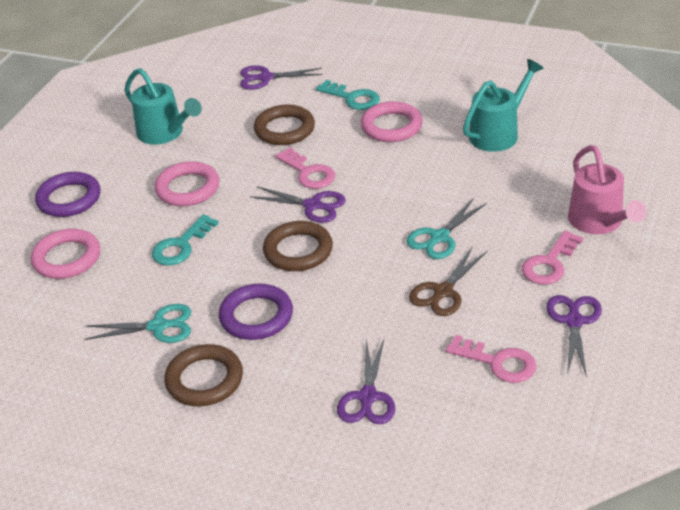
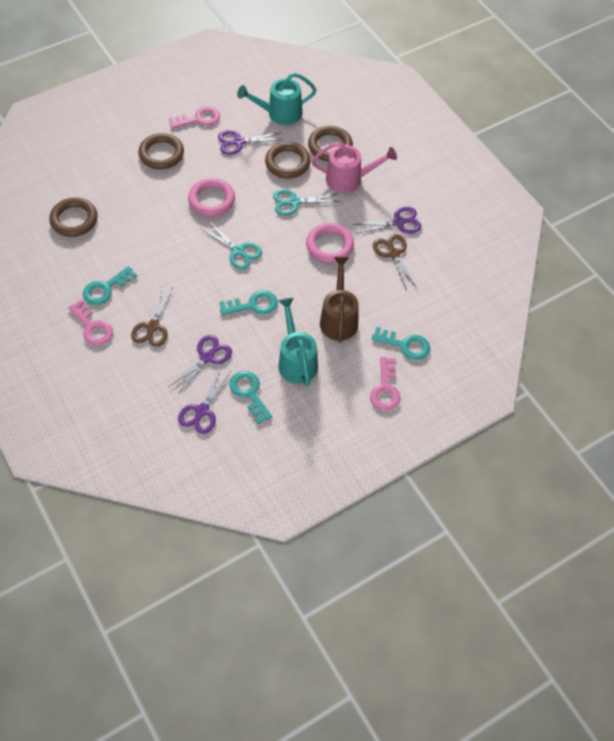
brown ring: [164,344,243,406] [254,105,315,145] [263,221,333,271] = 3 -> [49,197,98,237] [138,133,184,169] [265,142,311,179] [308,126,353,161] = 4
brown scissors: [409,247,487,316] = 1 -> [131,286,173,347] [373,234,418,291] = 2
brown watering can: none = 0 -> [320,257,359,343] = 1
pink ring: [31,229,100,279] [155,161,220,206] [361,101,423,142] = 3 -> [188,178,235,217] [306,223,354,263] = 2
purple ring: [35,172,101,217] [219,284,293,340] = 2 -> none = 0
turquoise key: [152,214,219,265] [316,80,380,110] = 2 -> [83,266,137,305] [219,290,278,315] [229,371,272,424] [371,327,430,360] = 4

